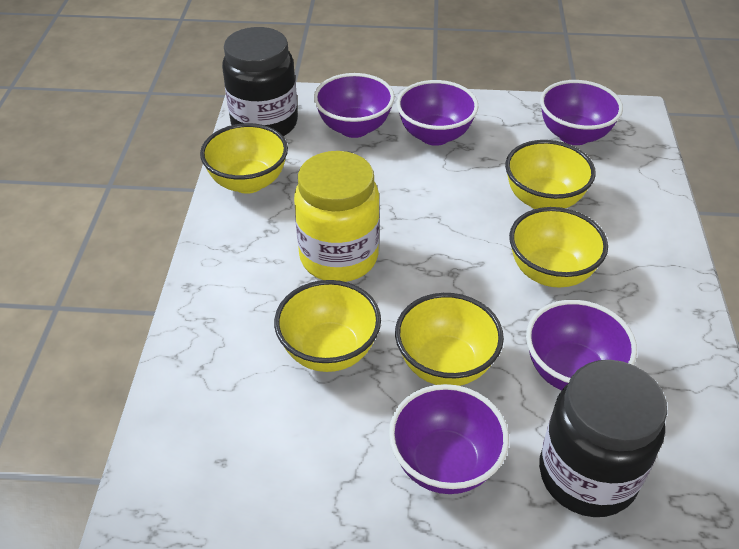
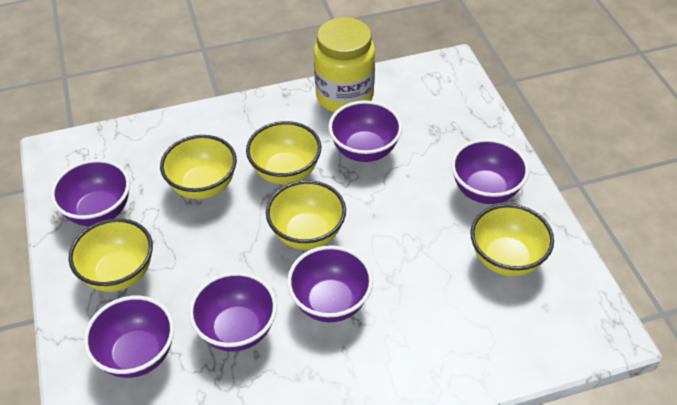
black jar: [222,27,298,136] [539,360,667,517] = 2 -> none = 0
purple bowl: [314,73,395,138] [389,384,509,494] [397,80,479,146] [526,300,637,390] [540,80,623,145] = 5 -> [51,159,130,226] [84,296,174,378] [189,272,277,352] [287,245,373,322] [328,100,402,162] [451,139,529,204] = 6

